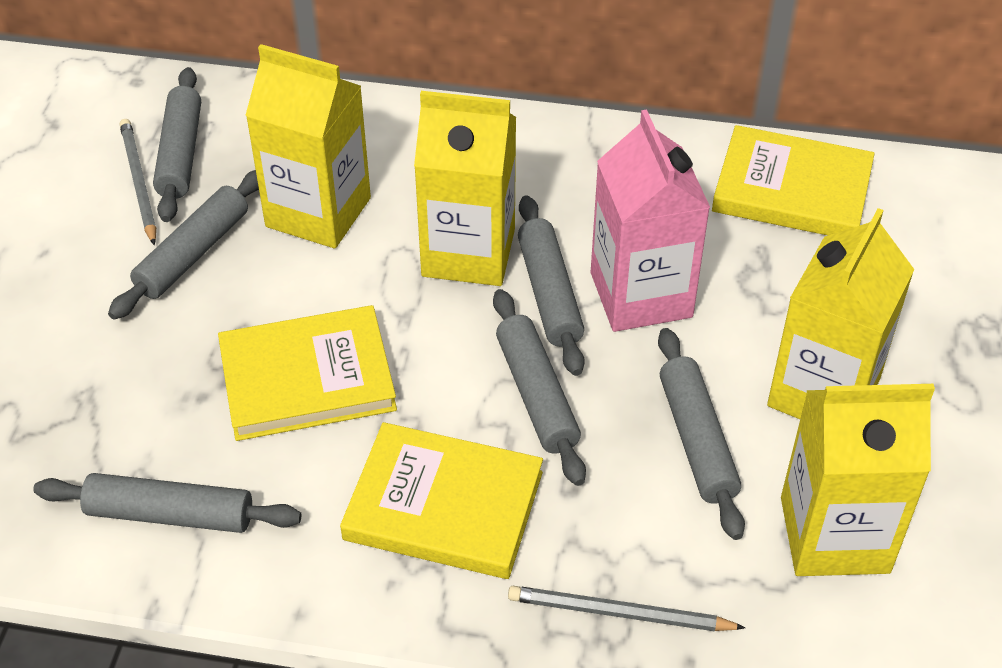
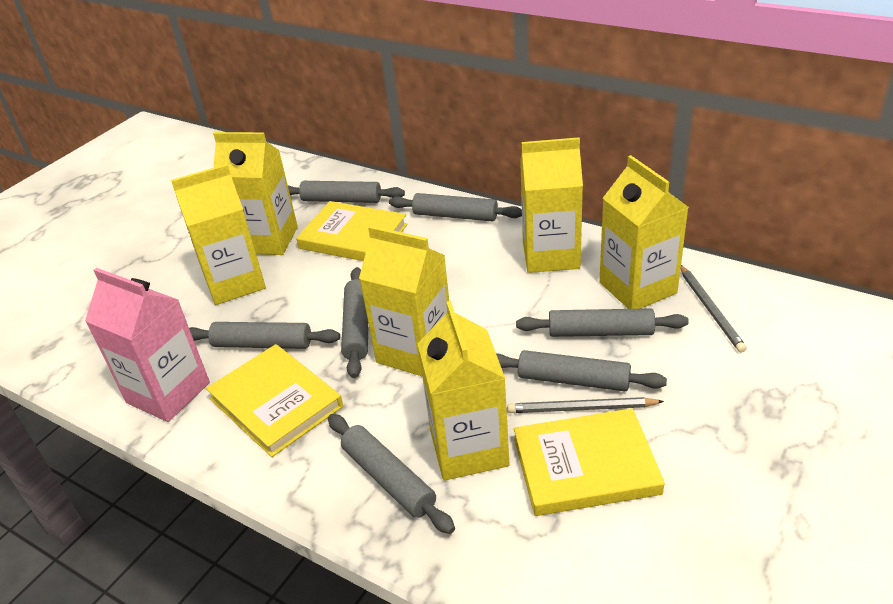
grey rolling pin: [33,473,301,533] [108,170,259,320] [153,67,201,222] [493,289,586,486] [518,195,585,376] [658,328,745,540] = 6 -> [189,322,340,349] [288,181,405,203] [328,414,455,534] [341,267,368,378] [389,193,522,222] [496,350,667,391] [516,308,689,337] = 7
yellow carton: [245,44,371,248] [414,91,516,286] [767,208,914,419] [781,384,935,576] = 4 -> [171,164,266,305] [213,132,298,255] [359,226,449,376] [418,301,509,480] [520,137,583,273] [599,155,689,309] = 6

